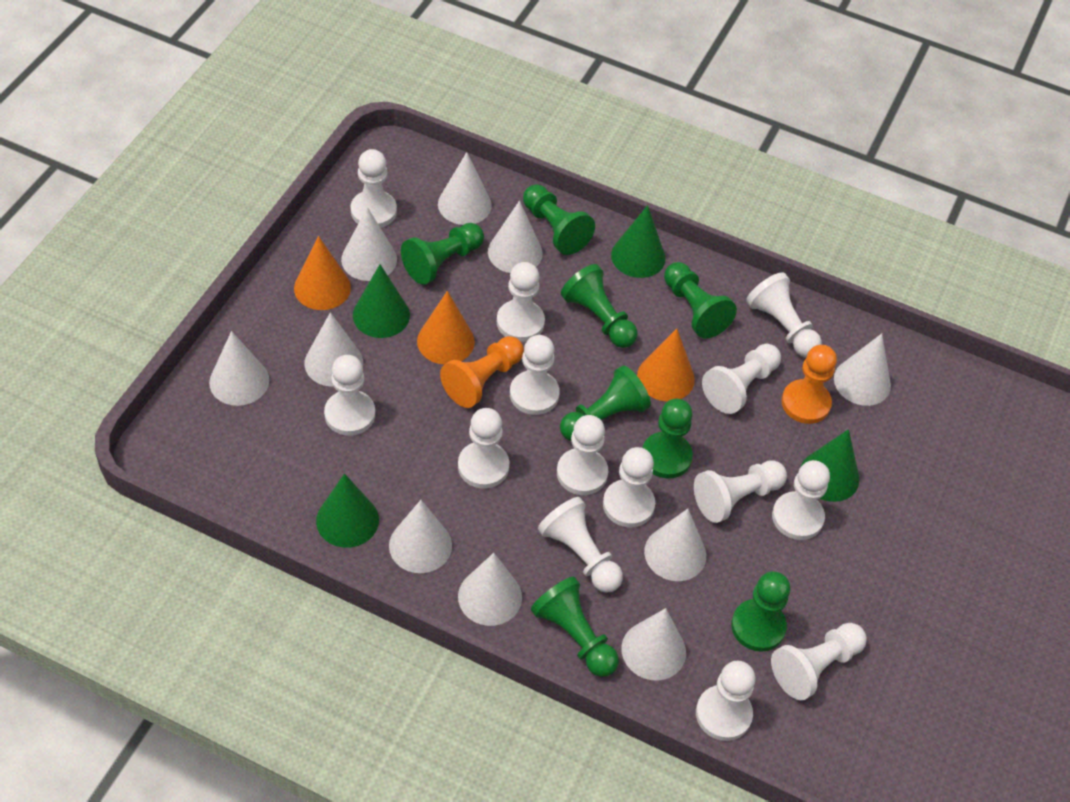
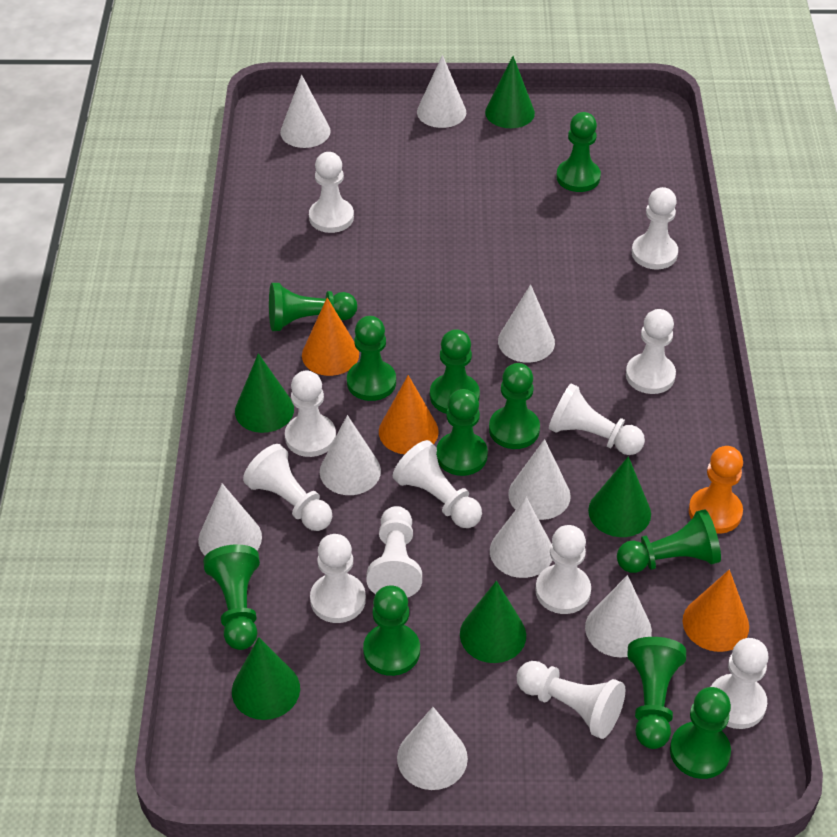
green cone: [316,474,379,548] [353,264,410,338] [611,205,666,278] [801,429,859,502] = 4 -> [232,637,300,720] [235,353,294,433] [460,581,526,663] [485,56,535,128] [588,456,651,537] = 5
green pawn: [401,223,484,285] [523,185,595,255] [531,577,619,677] [560,365,651,441] [561,264,638,348] [642,399,693,478] [664,262,737,338] [731,571,790,652] = 8 -> [203,544,260,650] [269,283,357,331] [347,316,396,401] [363,585,420,676] [430,329,480,414] [436,389,488,476] [489,363,540,449] [556,112,601,192] [617,509,721,573] [627,637,686,749] [670,687,731,779] = 11
orange pawn: [440,336,524,408] [781,345,837,424] = 2 -> [689,446,743,534] = 1
white cone: [209,331,269,406] [304,312,363,387] [341,207,397,281] [389,500,452,573] [438,152,492,225] [458,553,522,626] [488,201,543,273] [622,608,686,681] [644,509,706,581] [834,333,891,406] = 10 -> [198,484,262,556] [280,75,331,148] [320,415,381,495] [397,707,468,790] [417,55,466,128] [490,497,552,578] [498,284,555,363] [508,439,571,520] [585,575,652,658] = 9
white pawn: [324,355,375,436] [350,149,397,228] [458,408,509,489] [497,262,545,342] [510,335,560,415] [538,497,623,593] [557,415,608,495] [603,447,655,527] [694,461,787,523] [696,661,756,741] [702,344,781,414] [746,272,822,357] [771,623,867,700] [772,460,830,540] = 14 -> [243,444,332,531] [285,371,336,457] [309,152,354,233] [310,534,366,623] [366,506,422,598] [393,440,482,528] [517,661,625,739] [536,525,591,614] [549,383,645,455] [626,309,676,394] [632,187,678,270] [711,638,769,729] = 12

